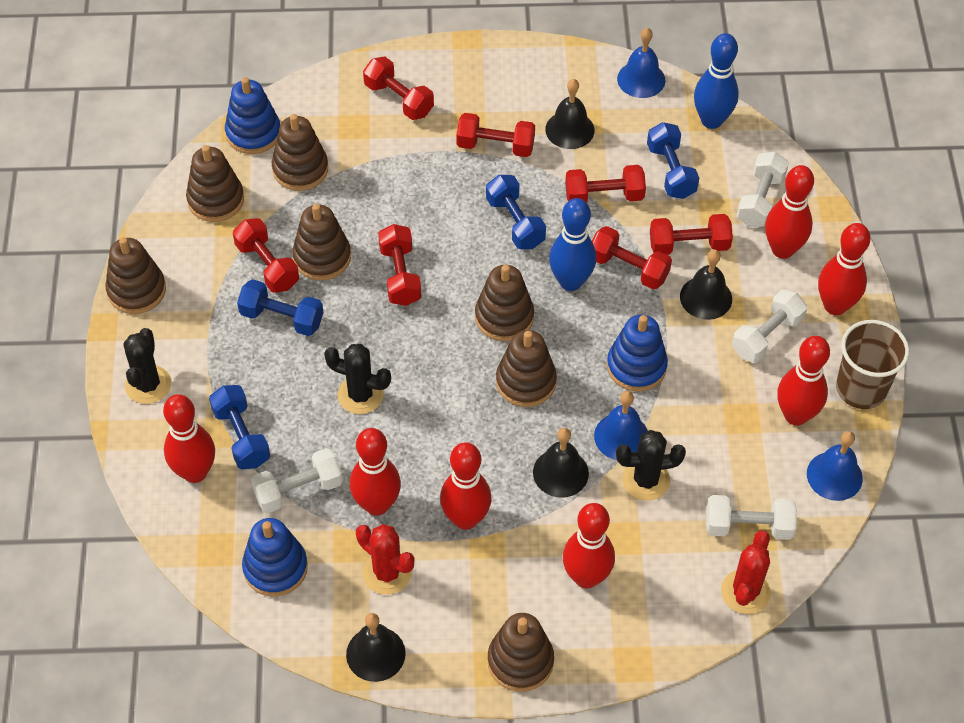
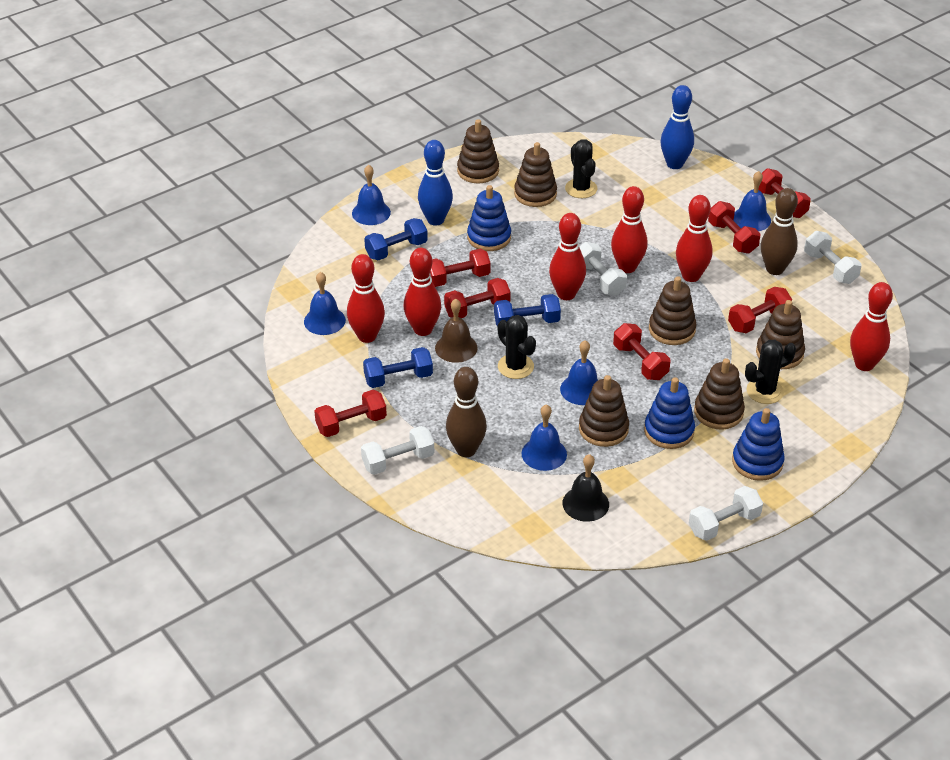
black bell: [346,613,406,682] [533,428,589,497] [545,79,595,149] [680,249,732,320] = 4 -> [563,454,609,522] = 1
blue bell: [594,391,648,460] [617,28,666,98] [807,431,863,501] = 3 -> [304,272,346,335] [352,165,391,225] [522,404,567,471] [560,340,598,405] [733,171,771,231] = 5
blue dumbbell: [209,385,270,469] [237,279,323,336] [486,175,546,249] [647,122,699,199] = 4 -> [363,347,433,388] [364,218,428,260] [494,294,561,326] = 3
brown bell: none = 0 -> [435,299,477,363] = 1
brown bowling pin: none = 0 -> [446,367,487,457] [761,188,798,275] = 2
brown cup: [836,320,909,409] = 1 -> none = 0
brown stacking toy: [105,237,166,314] [186,145,244,222] [272,114,328,191] [292,204,351,280] [475,265,534,341] [487,613,554,692] [496,330,557,407] = 7 -> [457,119,499,184] [514,142,557,207] [579,375,629,447] [649,276,697,345] [694,358,745,430] [756,300,805,369] = 6
red bowling pin: [163,394,215,483] [350,428,401,516] [440,442,492,530] [563,503,615,588] [765,165,814,259] [777,336,830,426] [818,223,870,315] = 7 -> [347,254,385,343] [404,248,441,336] [549,213,586,300] [611,186,648,273] [676,195,713,282] [850,282,893,371] = 6
red cactus: [356,524,414,595] [721,530,771,614] = 2 -> none = 0

